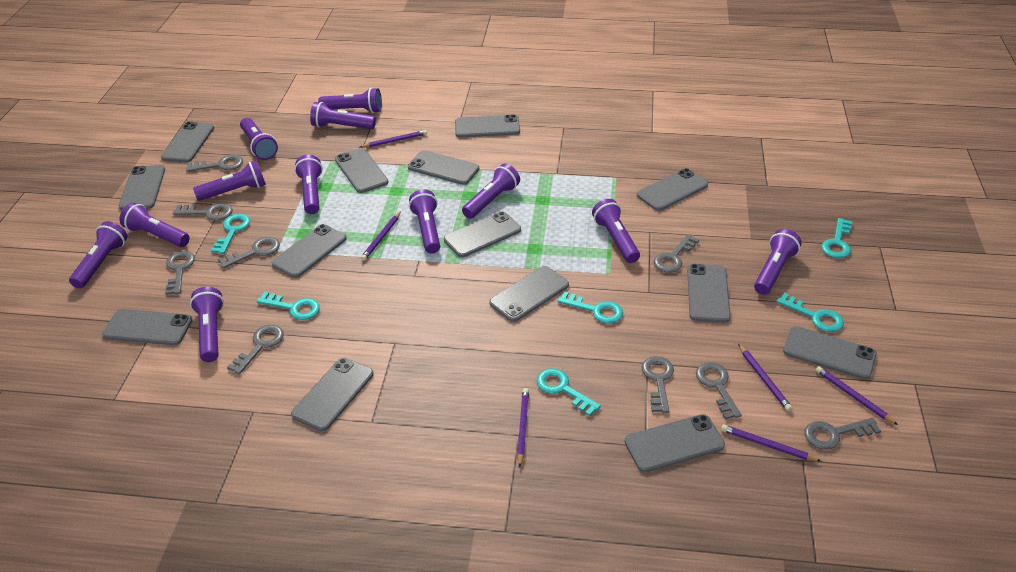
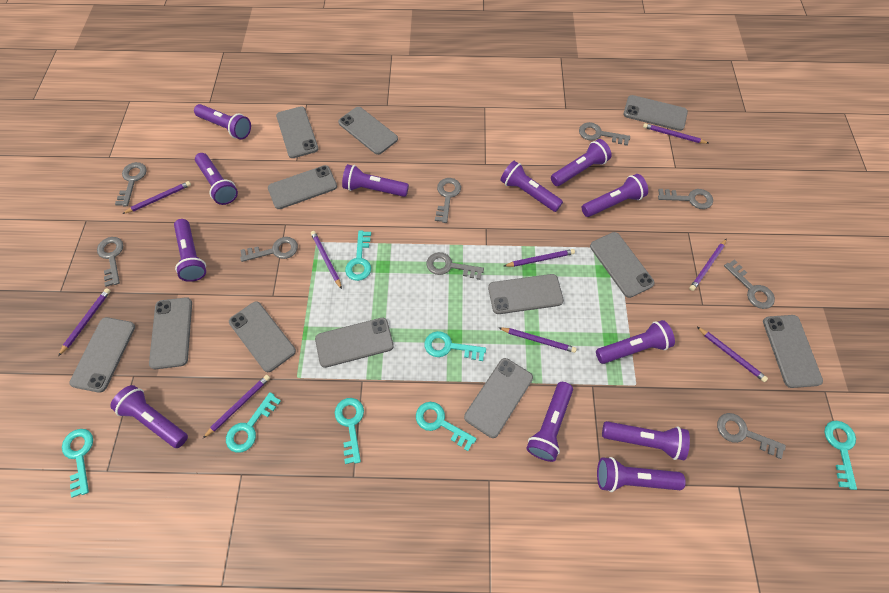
grey phone: [102,309,193,345] [119,165,165,210] [161,122,214,163] [271,224,347,278] [291,358,374,431] [335,148,388,193] [408,150,479,185] [444,211,521,257] [455,115,520,138] [489,266,569,322] [625,414,725,473] [637,168,708,211] [687,264,731,323] [783,326,877,379] = 14 -> [69,317,135,393] [149,297,192,369] [229,301,296,372] [268,165,337,209] [276,106,318,158] [315,318,394,368] [338,107,398,155] [464,358,533,438] [488,274,564,314] [590,232,655,298] [624,95,688,131] [763,315,823,388] = 12
purple pencil: [360,130,427,148] [361,212,400,261] [517,388,529,467] [721,424,822,462] [738,344,792,411] [815,366,898,425] = 6 -> [58,288,111,356] [122,181,191,214] [203,375,270,438] [311,231,342,289] [499,327,577,353] [504,249,575,267] [643,123,709,144] [689,239,727,291] [697,327,768,382] = 9
turquoise key: [211,214,250,254] [257,292,320,320] [536,368,601,416] [558,291,623,323] [777,293,844,332] [821,218,853,258] = 6 -> [62,429,93,498] [226,392,281,453] [335,398,364,464] [345,231,371,281] [416,402,477,451] [425,331,486,361] [824,421,857,490] = 7

